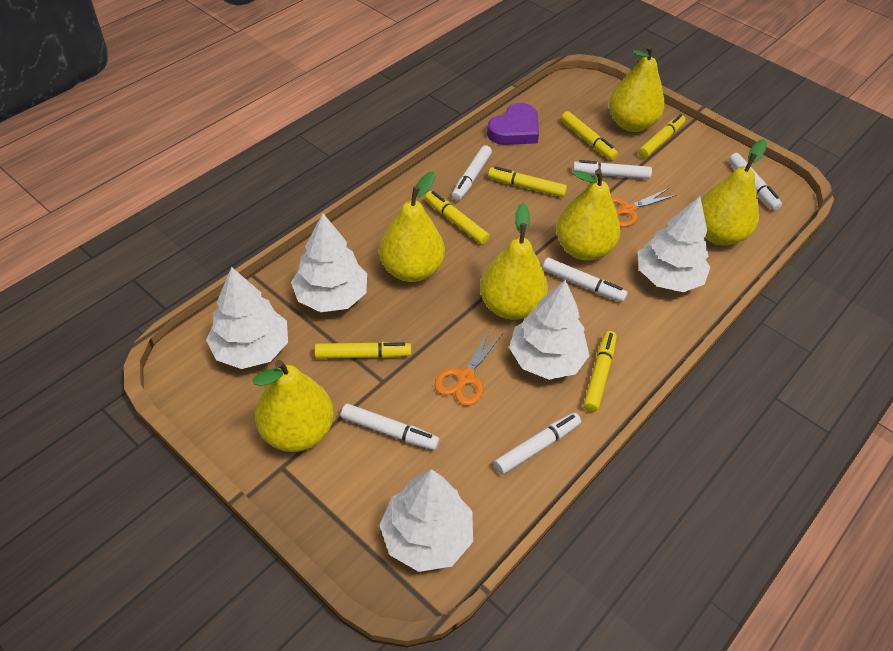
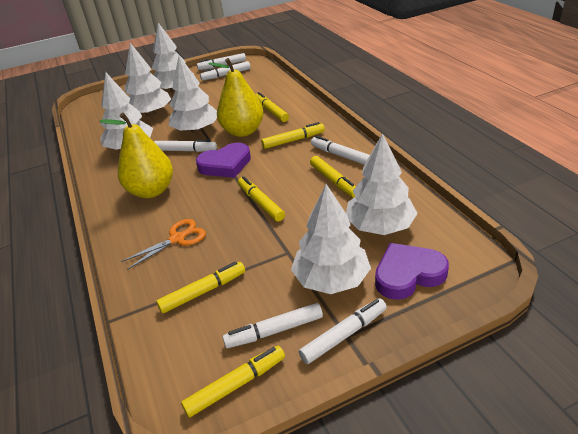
orange scissors: [435,328,503,406] [612,188,677,227] = 2 -> [121,219,206,270] = 1
purple heart: [487,103,539,145] = 1 -> [196,143,251,178] [375,243,449,300] = 2
white tree: [206,267,288,369] [291,213,367,312] [380,469,473,572] [509,280,590,380] [638,196,710,292] = 5 -> [100,72,153,150] [124,43,171,116] [152,23,194,93] [169,56,217,133] [291,184,371,294] [346,133,418,235] = 6
yellow pear: [253,360,334,452] [379,172,445,282] [480,203,548,320] [556,169,620,261] [609,45,665,132] [701,139,767,246] = 6 -> [99,113,173,198] [209,58,264,137] = 2

